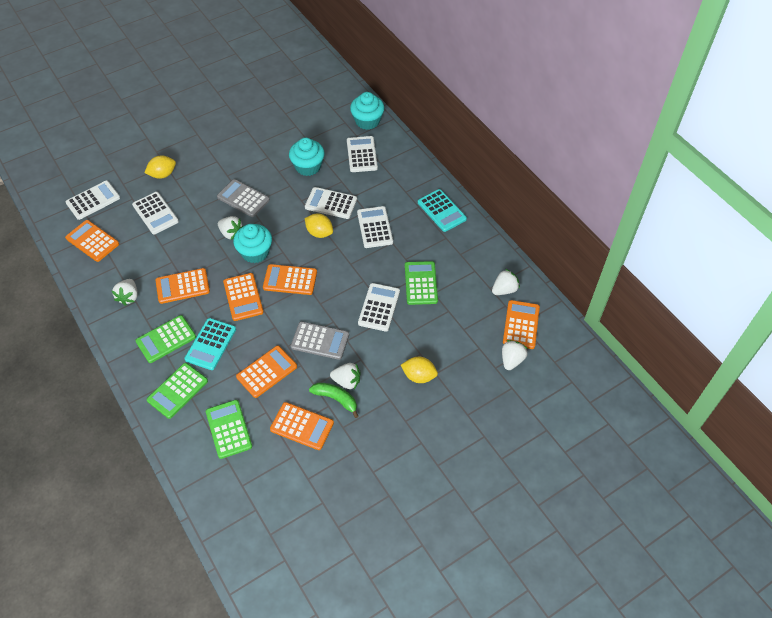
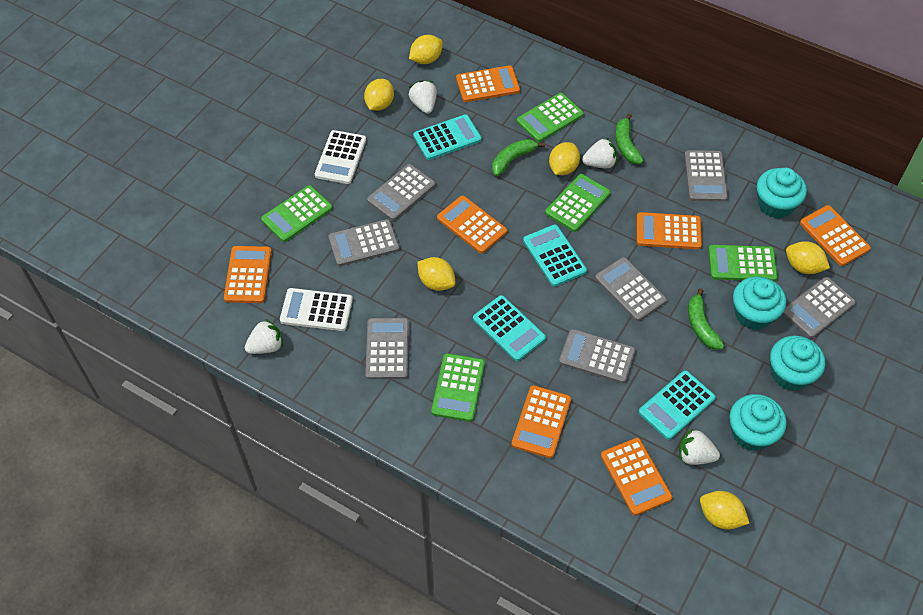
green banana: [309,383,359,418] = 1 -> [492,139,545,176] [615,113,643,164] [688,288,724,350] = 3
green calculator: [135,315,196,363] [147,363,208,419] [206,400,252,459] [405,261,438,305] = 4 -> [261,185,333,242] [431,353,485,422] [517,93,583,142] [545,174,610,232] [708,245,778,281] = 5
grey calculator: [217,179,270,217] [291,321,349,360] = 2 -> [328,219,399,266] [365,318,409,379] [367,164,435,221] [559,329,635,383] [595,257,667,321] [684,150,728,202] [783,277,856,338] = 7
turquoise calculator: [185,318,236,370] [418,189,467,232] = 2 -> [413,114,482,160] [473,295,546,361] [523,224,587,287] [639,370,716,440] = 4
turquoise cupcake: [233,224,272,263] [289,138,325,176] [350,92,384,130] = 3 -> [729,394,787,451] [733,277,786,330] [757,168,807,218] [770,336,825,391] = 4
white calculator: [66,181,120,220] [132,192,179,234] [305,187,357,219] [347,136,378,172] [357,206,393,248] [358,283,400,332] = 6 -> [280,288,353,331] [315,130,366,184] = 2
white strawberry: [112,279,138,306] [218,216,243,240] [330,363,360,389] [492,269,520,295] [502,340,528,370] = 5 -> [245,319,283,354] [409,80,437,114] [582,138,617,168] [679,429,720,465] = 4
yellow lemon: [144,156,176,179] [305,214,333,238] [401,357,438,383] = 3 -> [364,79,394,111] [409,35,443,64] [417,257,455,291] [549,142,580,175] [700,491,750,530] [786,241,830,274] = 6

